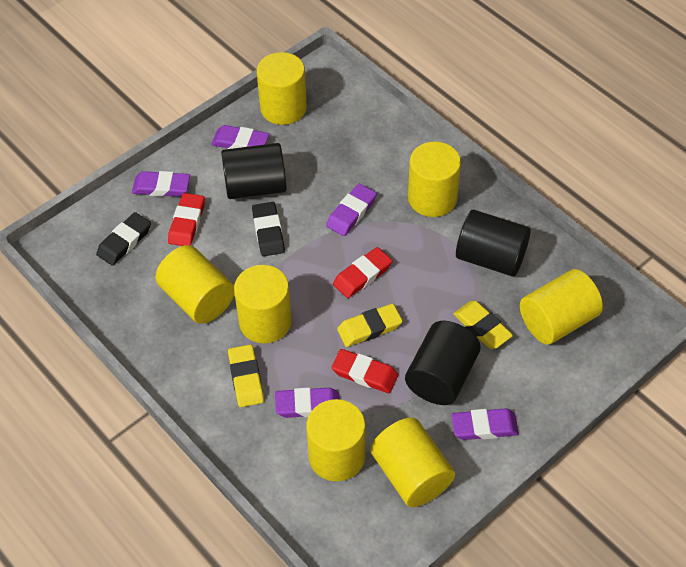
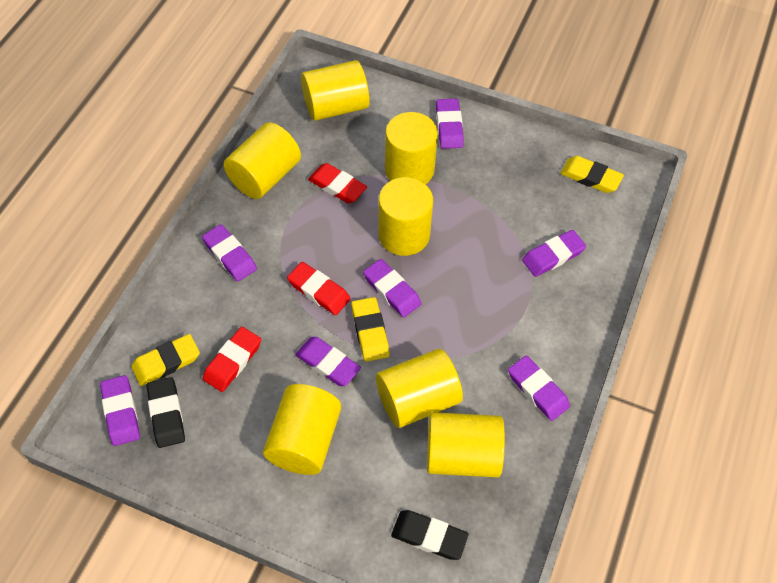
black cylinder: [221,143,287,199] [405,321,481,405] [456,210,531,276] = 3 -> none = 0
purple eraser: [132,171,190,197] [211,125,269,149] [275,387,340,418] [326,184,377,236] [451,408,519,440] = 5 -> [100,375,140,446] [202,224,257,281] [295,337,361,386] [363,259,421,317] [436,99,464,149] [508,356,570,421] [522,230,586,277] = 7

